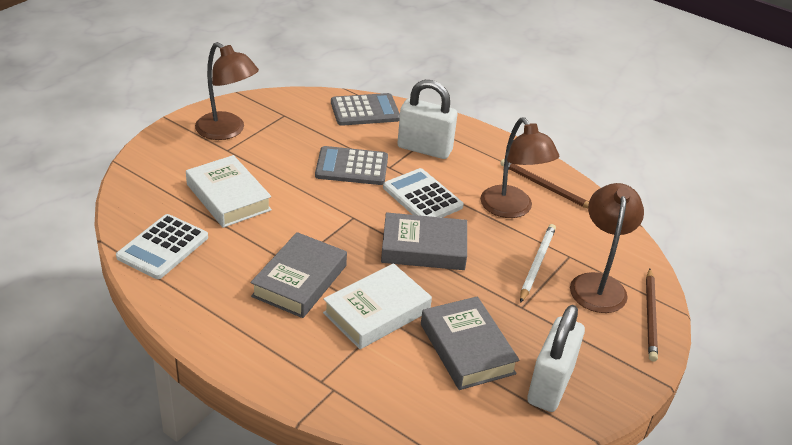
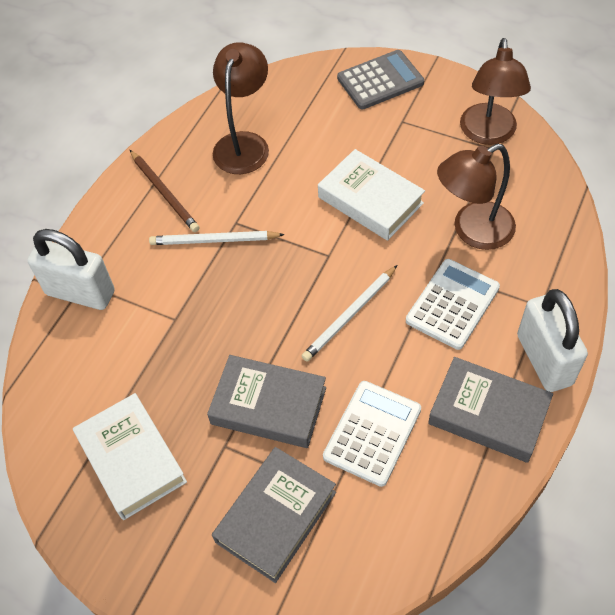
brown pencil: [500,159,589,208] [646,268,658,362] = 2 -> [130,150,200,232] = 1
grey calculator: [315,146,388,185] [331,93,400,126] = 2 -> [337,50,424,109] = 1
white pencil: [520,224,556,303] = 1 -> [149,231,285,245] [302,265,397,362] = 2

